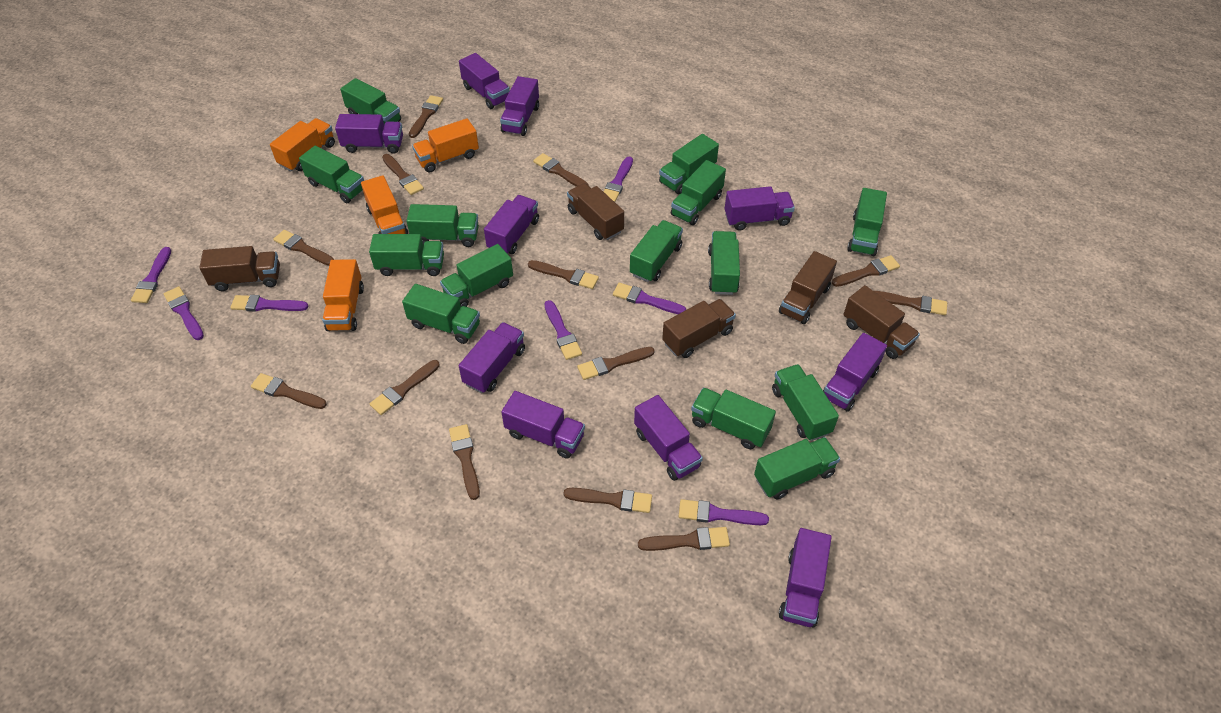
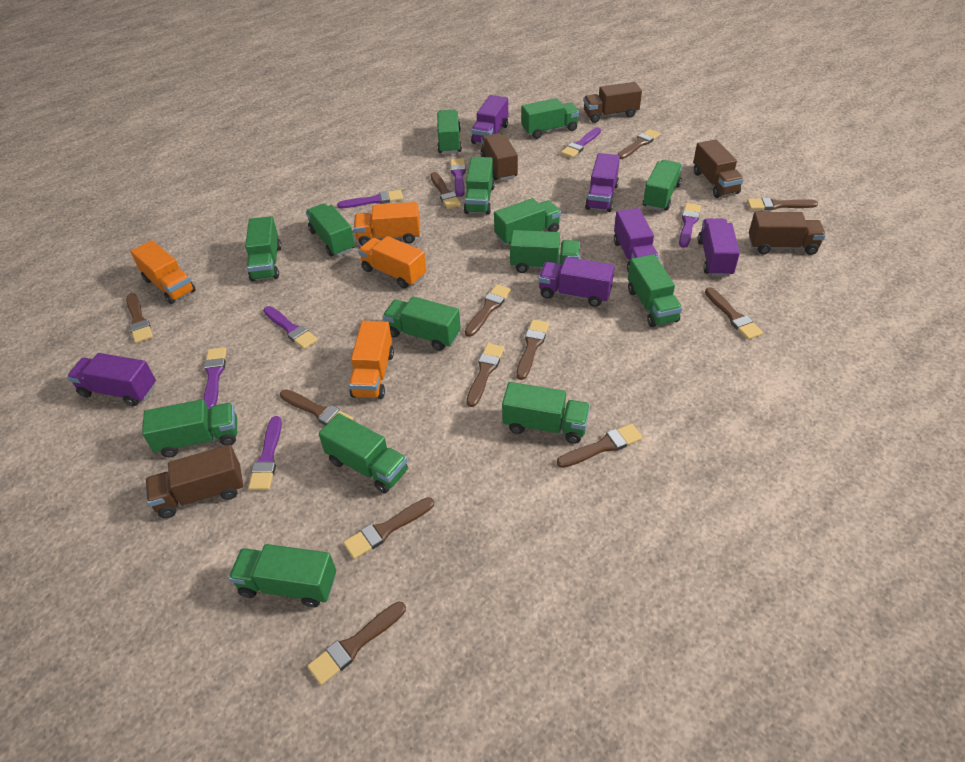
brown brush: [251,373,327,409] [273,230,334,266] [370,360,440,415] [382,154,424,195] [409,95,443,138] [449,424,480,500] [528,260,599,289] [533,153,589,187] [563,488,652,513] [577,347,655,380] [638,527,730,551] [832,255,900,287] [874,291,947,315] = 13 -> [126,293,153,343] [280,389,353,425] [307,601,406,685] [343,497,434,559] [430,172,461,209] [465,284,511,337] [466,343,504,407] [516,319,549,380] [557,424,643,468] [617,129,660,159] [705,287,763,340] [747,197,818,210] = 12
purple truck: [335,114,403,154] [459,53,510,109] [459,322,525,393] [484,195,539,254] [500,76,539,136] [501,391,585,458] [634,395,703,481] [724,186,795,231] [779,528,832,628] [823,333,887,412] = 10 -> [67,353,156,406] [471,95,508,144] [539,257,615,307] [585,153,620,212] [614,208,659,273] [698,218,740,276] = 6

